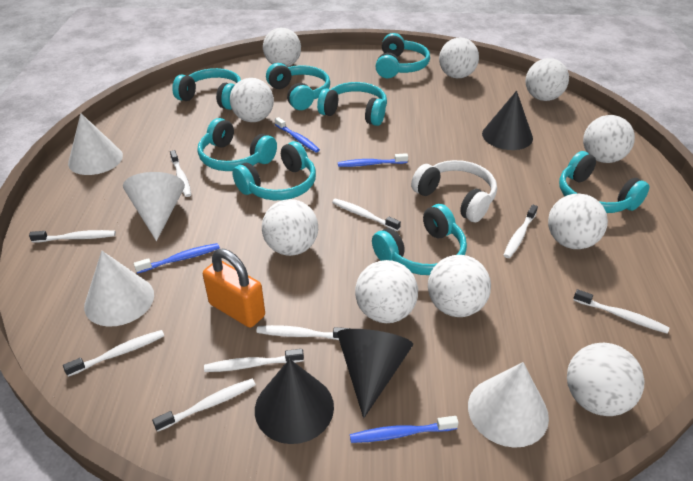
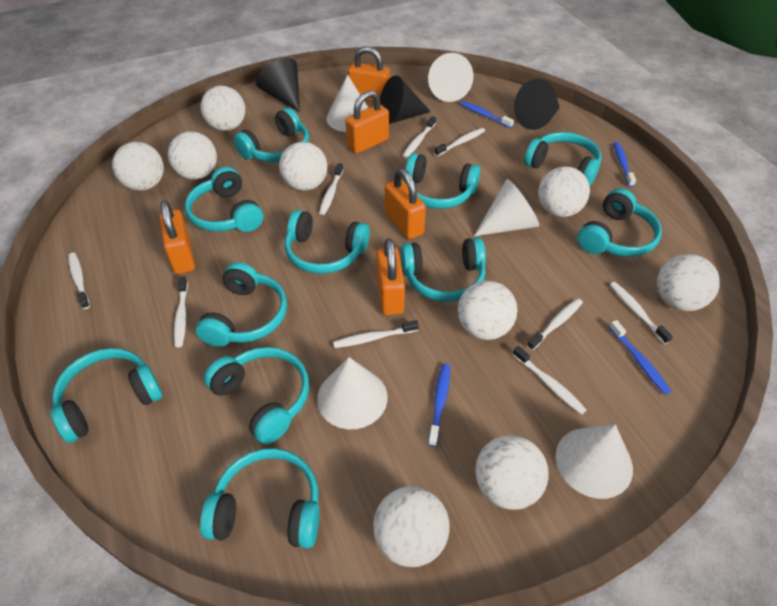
orange padlock: [203,249,265,328] = 1 -> [159,200,195,274] [346,91,389,154] [348,46,390,101] [376,238,405,315] [385,168,426,239] = 5
turquoise headphones: [172,68,241,110] [198,118,277,171] [232,141,316,200] [266,63,330,110] [317,82,387,126] [372,204,467,275] [375,33,430,78] [559,151,650,213] = 8 -> [50,348,163,443] [185,167,263,232] [195,262,287,347] [200,448,320,549] [204,347,309,444] [233,108,309,162] [285,210,370,274] [401,237,486,302] [404,153,480,209] [524,132,602,186] [577,188,662,257] = 11
white ball: [230,78,274,122] [262,199,318,256] [263,28,301,67] [355,260,418,323] [428,255,491,317] [439,38,479,78] [525,58,569,101] [548,194,608,249] [567,343,644,416] [583,115,635,163] = 10 -> [112,142,164,191] [168,131,217,179] [201,86,245,131] [279,142,327,191] [373,486,450,567] [458,281,518,340] [475,435,549,510] [538,166,590,217] [657,254,720,311] = 9
white cone: [68,113,123,175] [84,251,154,327] [123,172,185,241] [468,362,549,448] = 4 -> [317,357,388,429] [326,75,368,132] [428,53,473,102] [474,179,539,236] [556,424,633,499] = 5
white headphones: [411,160,497,222] = 1 -> none = 0

